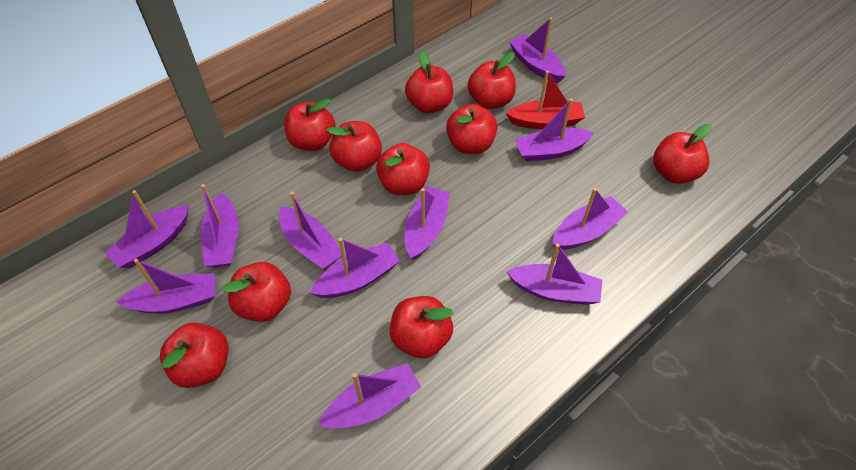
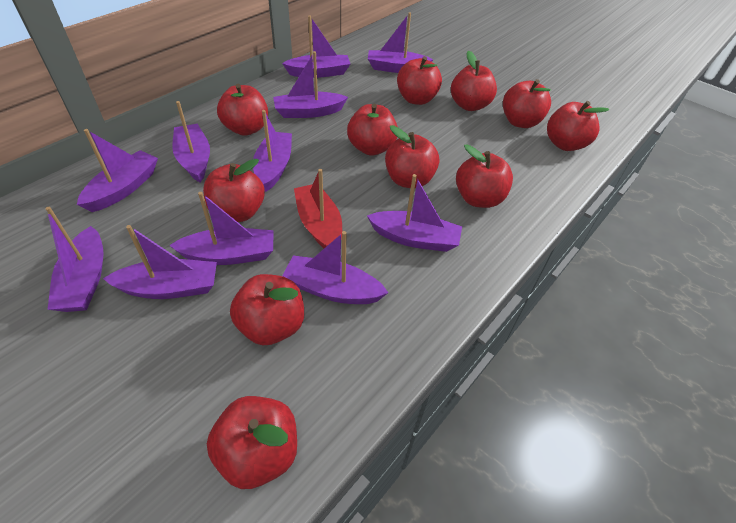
red apple: [160,323,228,388] [222,262,291,322] [284,98,335,151] [326,121,382,172] [376,143,430,195] [389,296,453,358] [405,51,453,114] [446,104,498,154] [468,52,516,109] [653,124,711,184] = 10 -> [203,159,265,222] [207,396,297,489] [217,84,268,136] [230,274,304,345] [347,104,398,156] [385,125,439,188] [397,56,442,105] [451,51,497,111] [456,144,513,208] [503,79,551,128] [547,101,609,151] = 11

